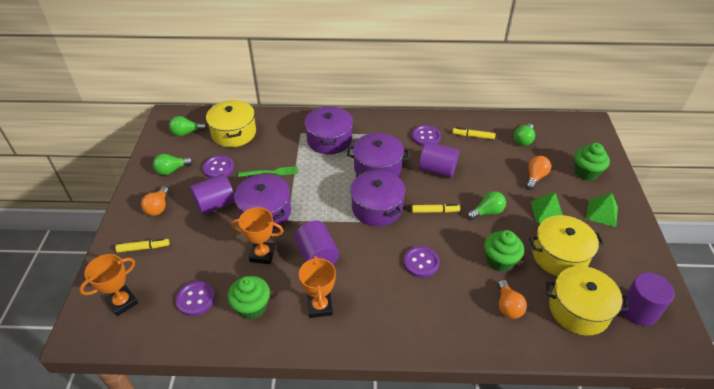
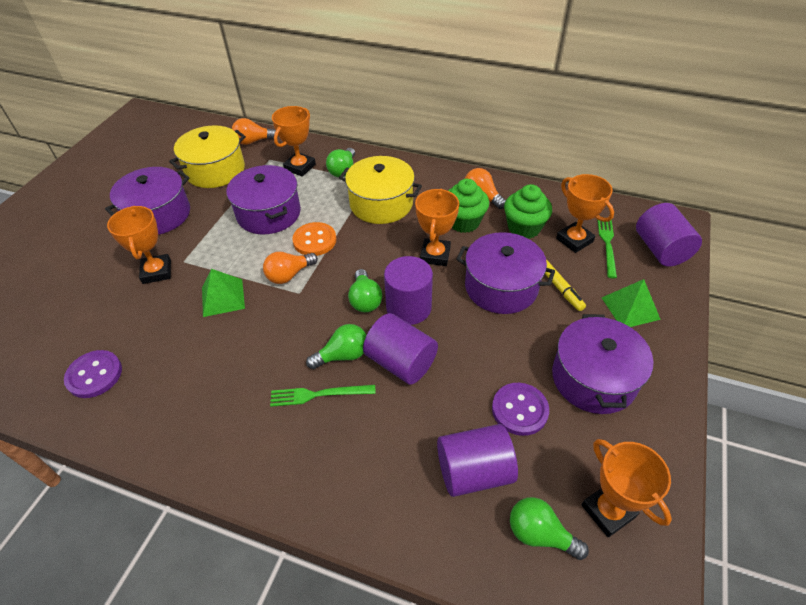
green cupcake: [227,276,270,320] [484,230,524,272] [574,143,610,181] = 3 -> [448,179,489,233] [504,184,552,239] = 2
green fork: [238,166,298,177] = 1 -> [270,385,376,407] [597,219,617,278] = 2
orange button: none = 0 -> [292,222,336,256] = 1
orange trophy: [79,254,138,316] [232,207,284,264] [299,256,336,318] = 3 -> [107,206,171,284] [272,106,316,177] [415,189,459,266] [556,174,614,253] [581,439,672,537] = 5
purple button: [176,281,215,316] [203,155,234,178] [403,246,440,278] [412,125,441,146] = 4 -> [64,350,122,398] [492,383,549,436] = 2
yellow marker: [115,238,170,253] [412,204,460,213] [452,127,495,140] = 3 -> [545,259,586,311] = 1
yellow pot: [206,100,256,147] [529,215,604,276] [547,266,628,336] = 3 -> [169,125,246,188] [339,156,422,224] = 2

